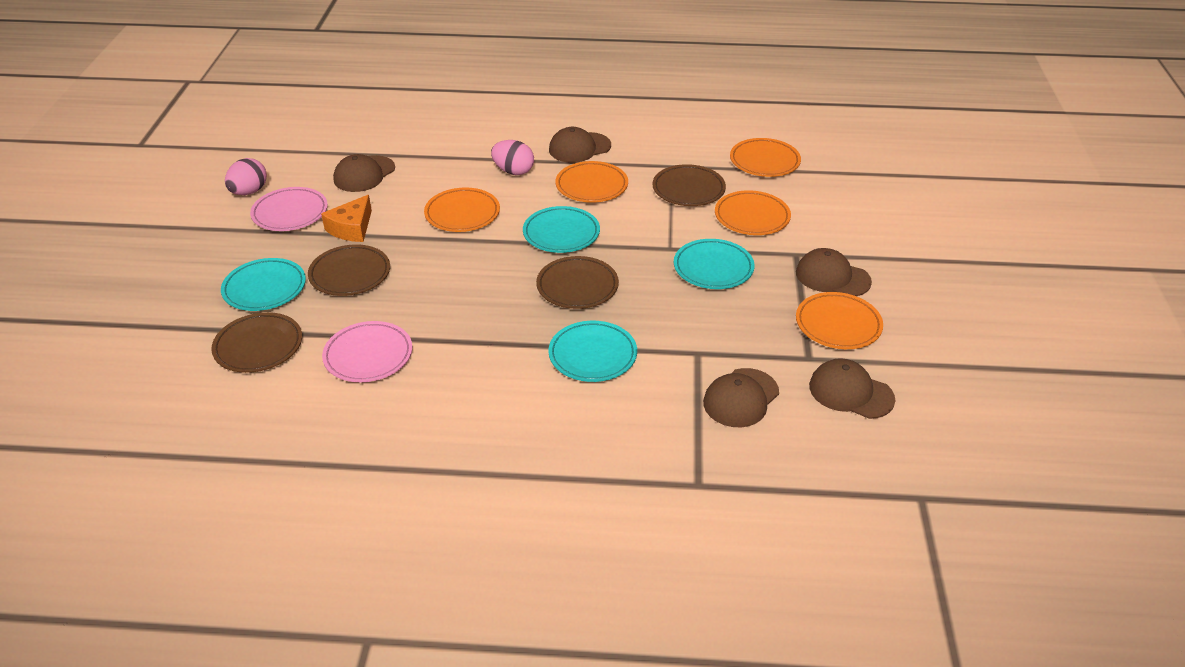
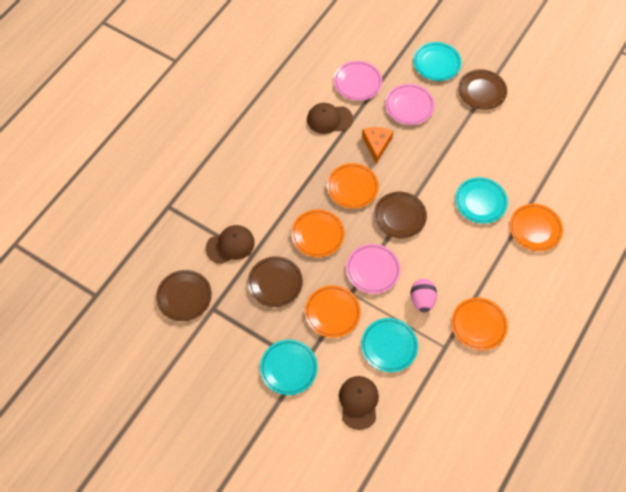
brown cap: [333,154,395,192] [549,127,611,163] [703,368,779,427] [796,248,872,296] [809,358,895,419] = 5 -> [206,225,255,264] [307,103,353,134] [339,376,379,430] = 3
pink egg: [225,158,267,195] [491,140,534,175] = 2 -> [411,279,437,312] = 1
pink plate: [250,187,328,231] [322,321,412,382] = 2 -> [334,61,382,101] [346,244,401,294] [385,84,435,125] = 3

